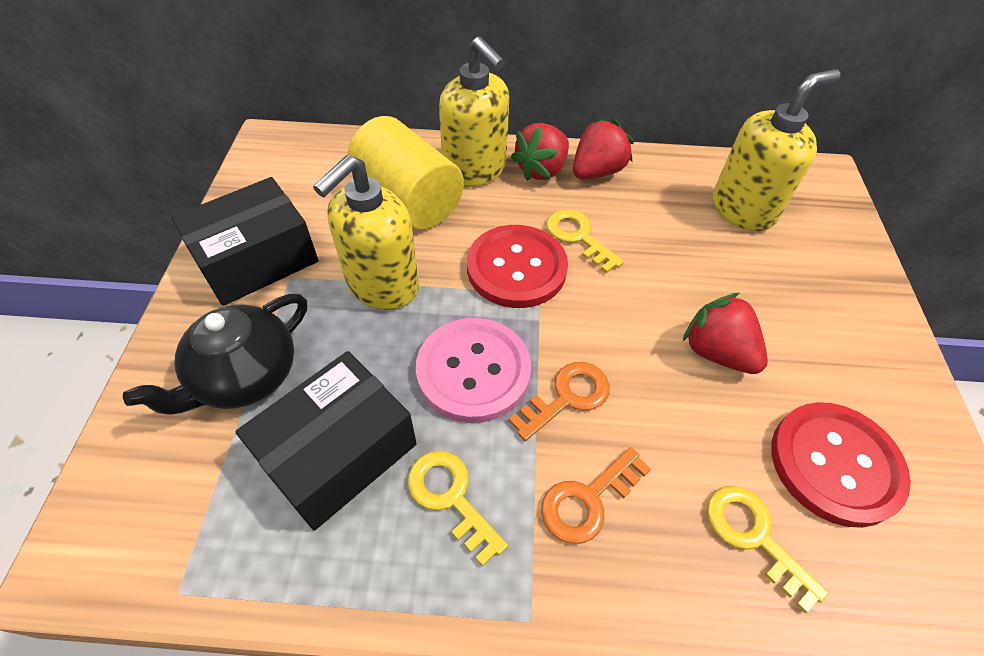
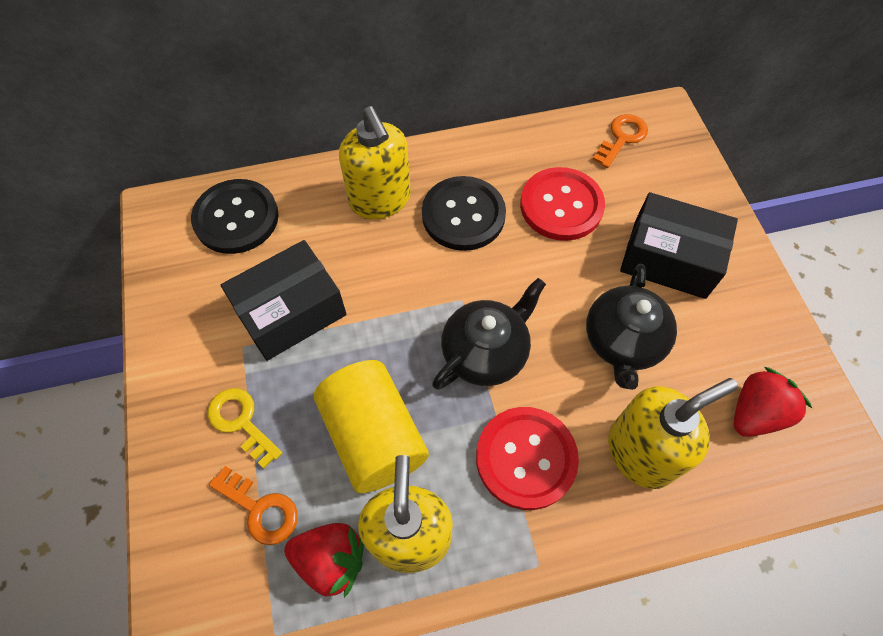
black button: none = 0 -> [191,179,279,254] [422,176,506,251] = 2
black teapot: [123,294,307,414] = 1 -> [432,278,546,390] [586,264,677,390] = 2
pink button: [416,318,531,423] = 1 -> none = 0
red strawberry: [511,123,569,181] [573,118,634,180] [683,293,768,374] = 3 -> [284,523,364,598] [734,367,813,437] = 2
yellow key: [408,451,508,566] [546,209,624,273] [707,486,829,613] = 3 -> [208,388,282,468] = 1

